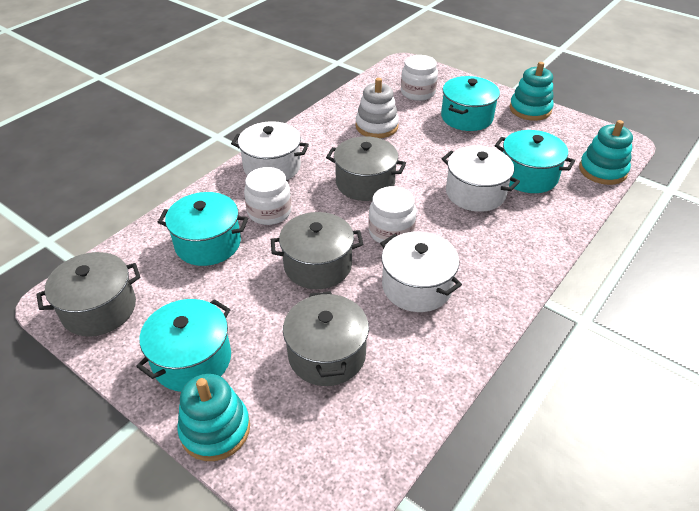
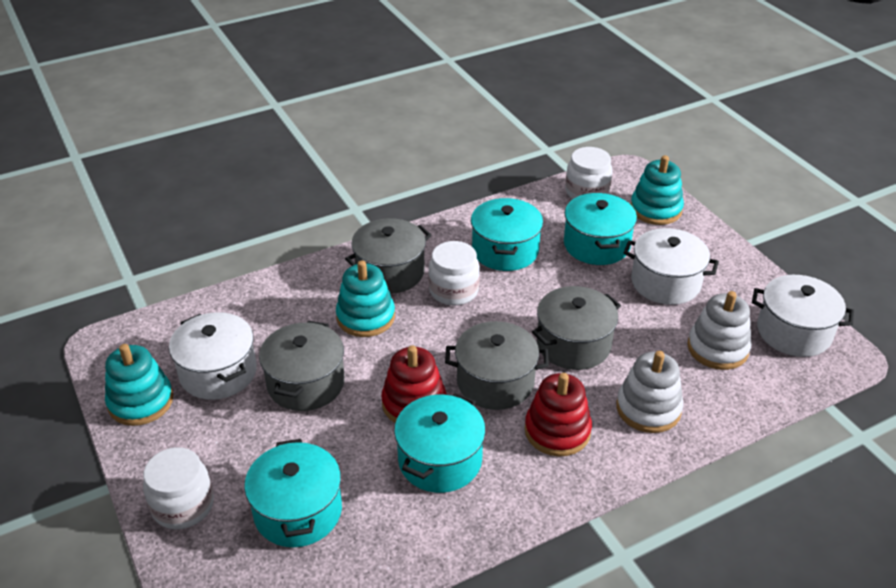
red stacking toy: none = 0 -> [381,345,446,423] [525,373,592,456] = 2
white stacking toy: [355,78,399,138] = 1 -> [616,351,683,433] [687,291,752,370] = 2

